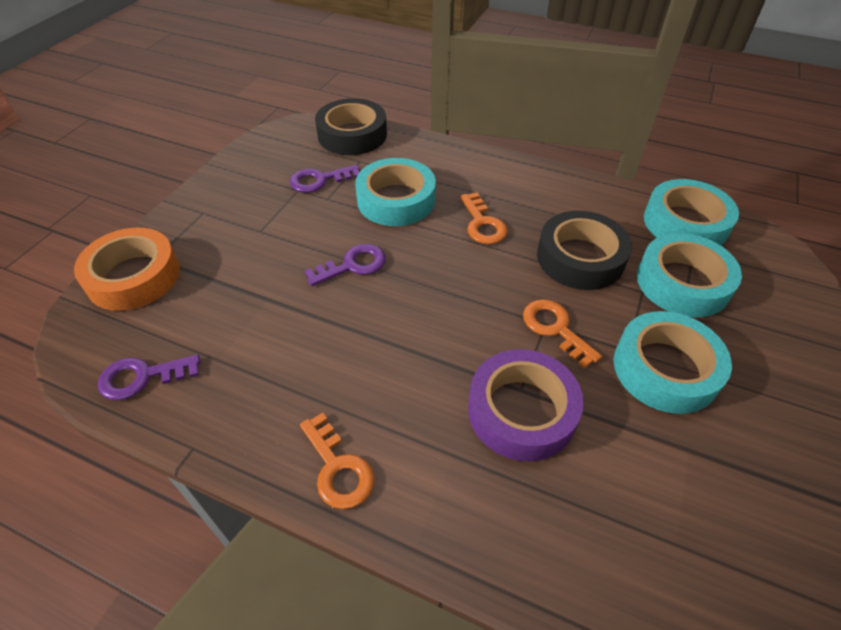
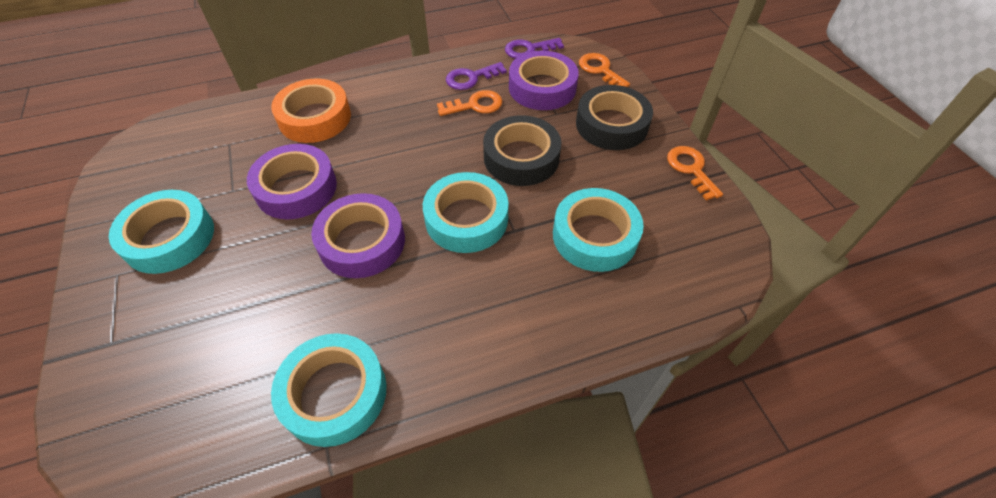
purple key: [98,355,200,400] [290,165,360,193] [304,244,386,286] = 3 -> [446,62,507,90] [505,38,564,59] = 2
purple tape: [468,349,584,462] = 1 -> [247,144,337,219] [311,193,405,278] [509,50,579,110] = 3

